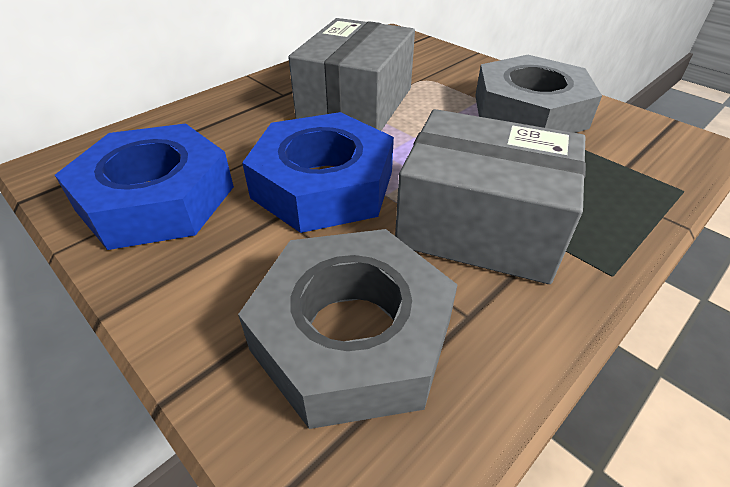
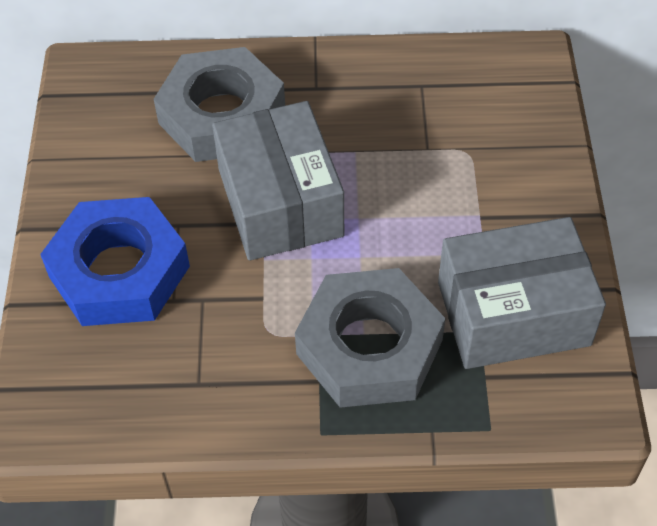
blue nut: [55,123,234,250] [242,112,394,233] = 2 -> [40,197,190,326] = 1

